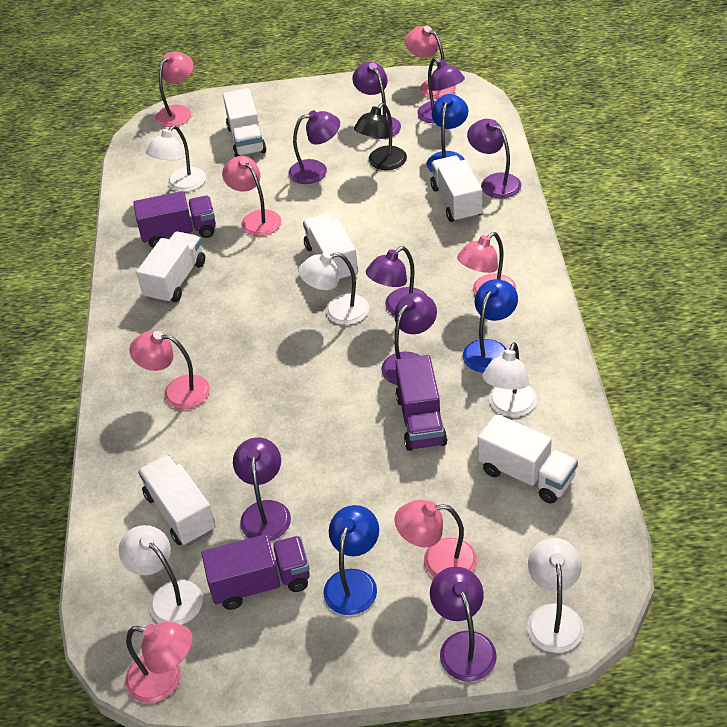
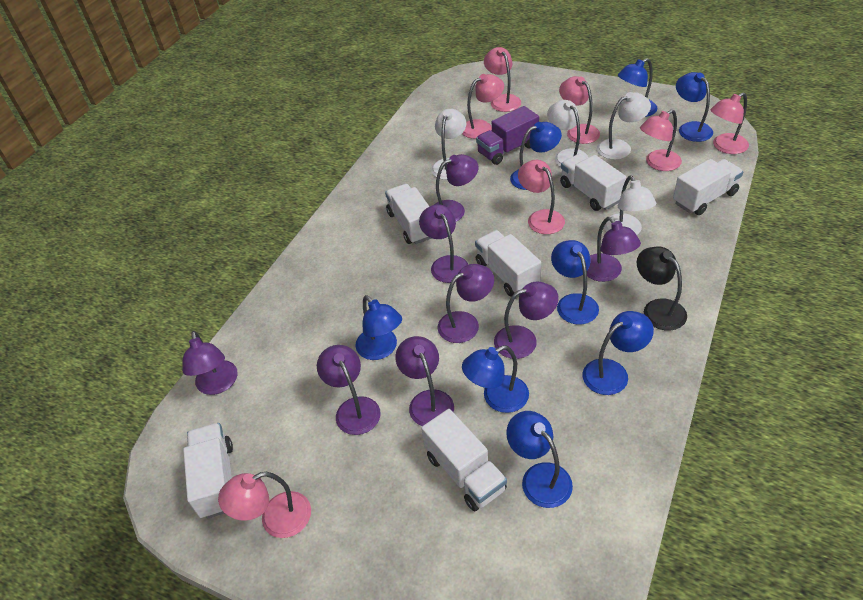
blue lamp: [323,505,379,615] [427,94,468,173] [463,279,518,373] = 3 -> [356,295,402,360] [462,345,529,413] [506,411,573,508] [510,122,562,190] [551,240,599,324] [582,311,654,395] [618,58,657,117] [676,72,713,142] = 8
purple truck: [134,191,216,248] [202,534,310,610] [395,355,447,451] = 3 -> [476,106,539,165] = 1
white lamp: [119,525,203,625] [146,125,206,192] [298,252,369,325] [482,342,537,417] [527,538,584,653] = 5 -> [431,109,466,180] [547,100,589,167] [597,92,651,160] [604,175,656,235] = 4

